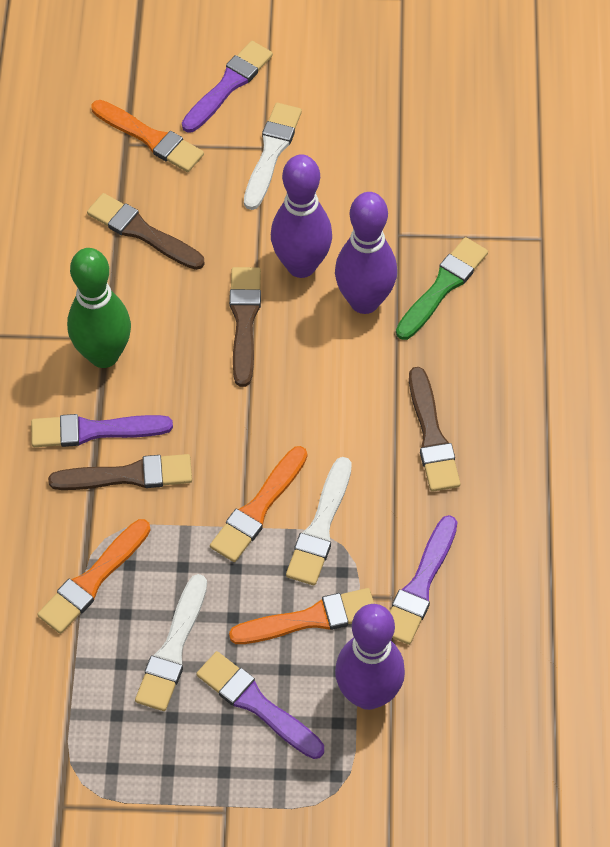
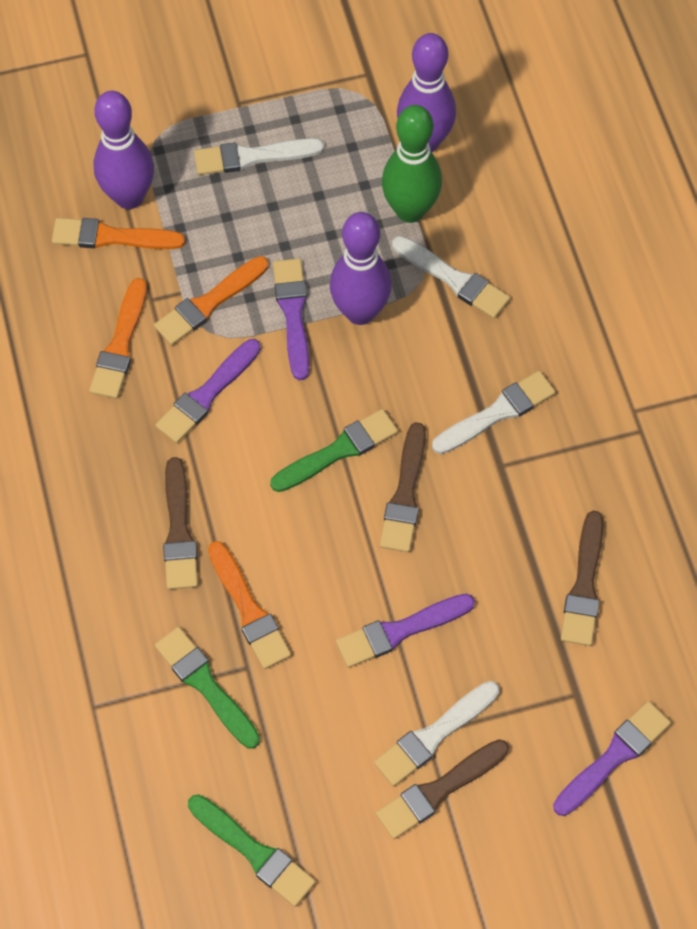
green brush: [396,237,488,340] = 1 -> [155,627,260,749] [188,794,316,907] [270,409,398,492] = 3
white brush: [135,574,207,711] [244,103,302,210] [286,457,352,585] = 3 -> [194,138,324,175] [374,681,500,786] [392,236,510,318] [432,371,556,454] = 4

